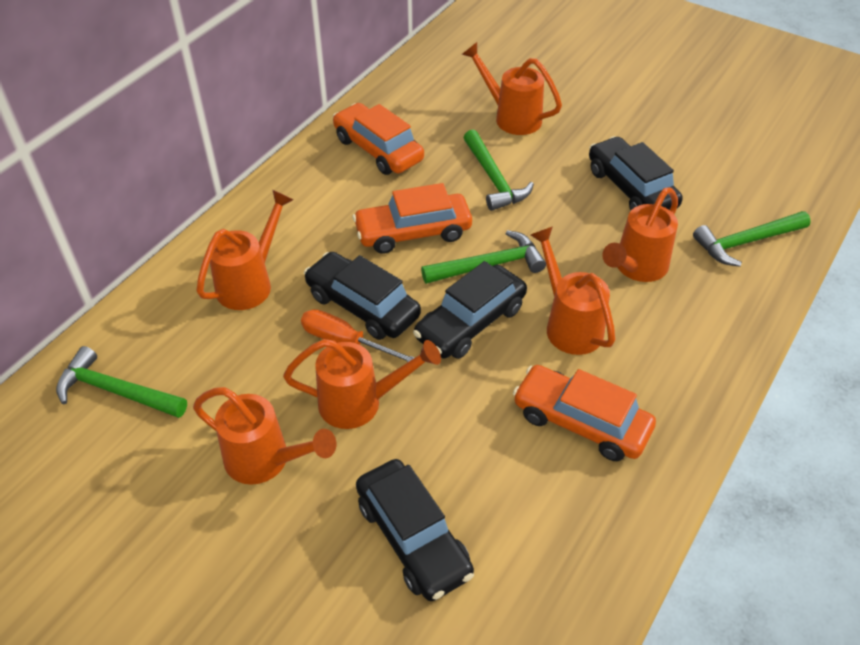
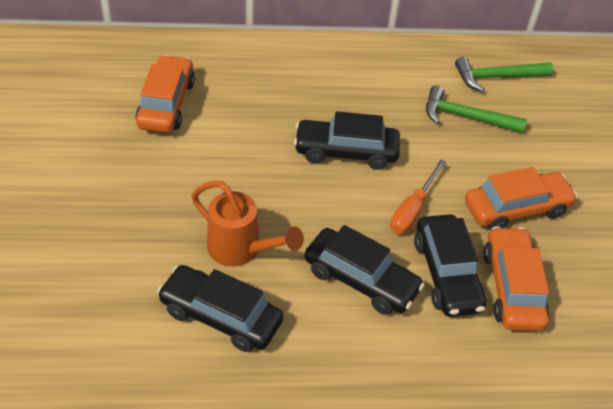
green hammer: [56,346,187,418] [421,230,546,284] [463,130,534,211] [693,211,811,267] = 4 -> [426,85,527,133] [455,57,553,92] = 2
orange watering can: [193,387,336,485] [196,190,294,310] [283,339,441,429] [462,42,562,135] [531,226,616,355] [602,187,678,282] = 6 -> [191,181,304,267] = 1

